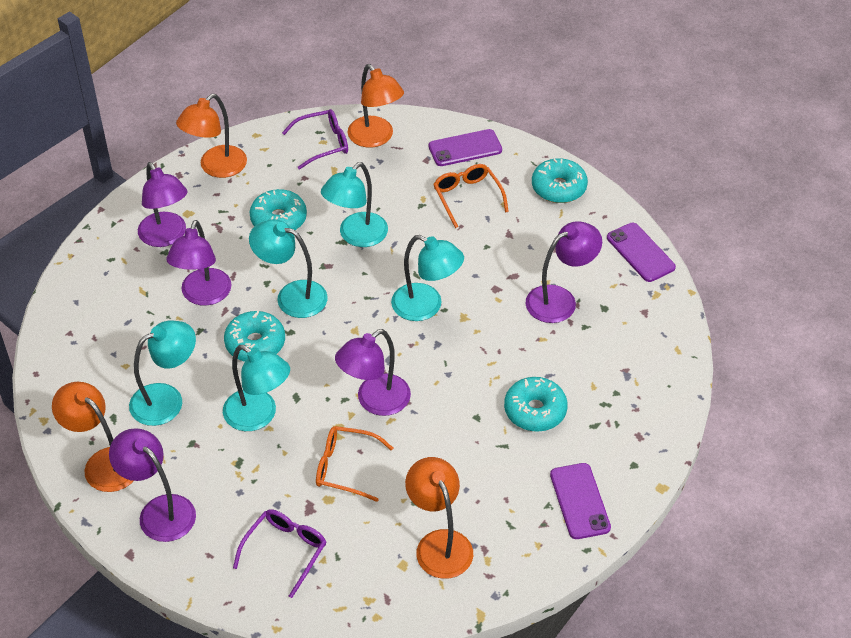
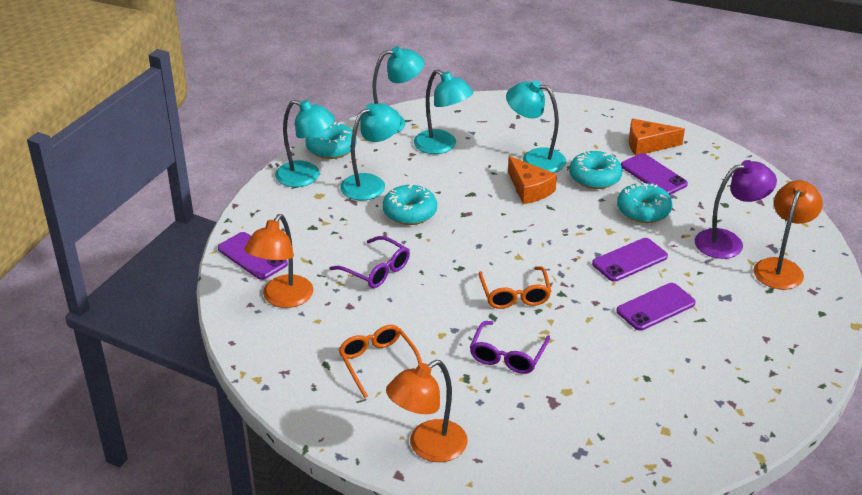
orange cheese: none = 0 -> [508,156,557,204] [629,119,685,156] = 2
orange lamp: [52,382,133,492] [176,94,247,178] [347,64,404,148] [405,457,473,579] = 4 -> [244,214,313,308] [386,360,468,462] [754,180,823,290] = 3
purple lamp: [109,428,196,542] [138,162,188,247] [166,220,232,306] [335,329,411,416] [526,221,602,323] = 5 -> [695,160,777,259] = 1
purple phone: [429,129,502,166] [550,463,611,539] [607,223,676,282] = 3 -> [218,232,288,280] [592,238,668,282] [617,283,696,331] [621,153,688,195] = 4

